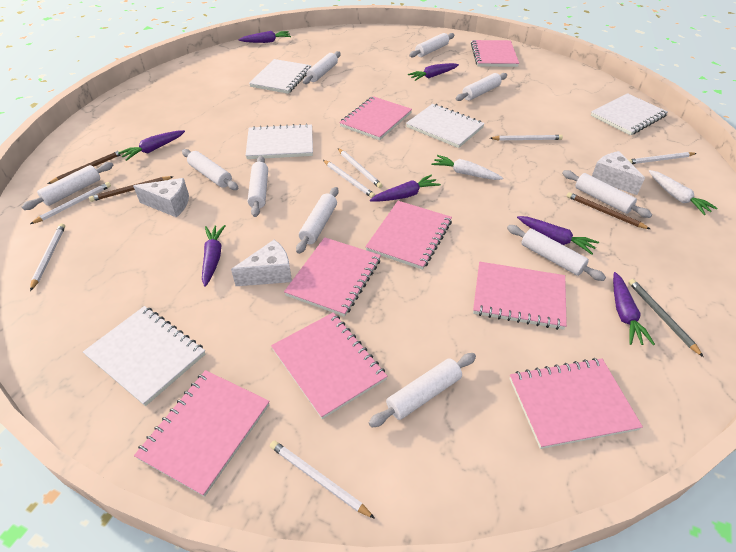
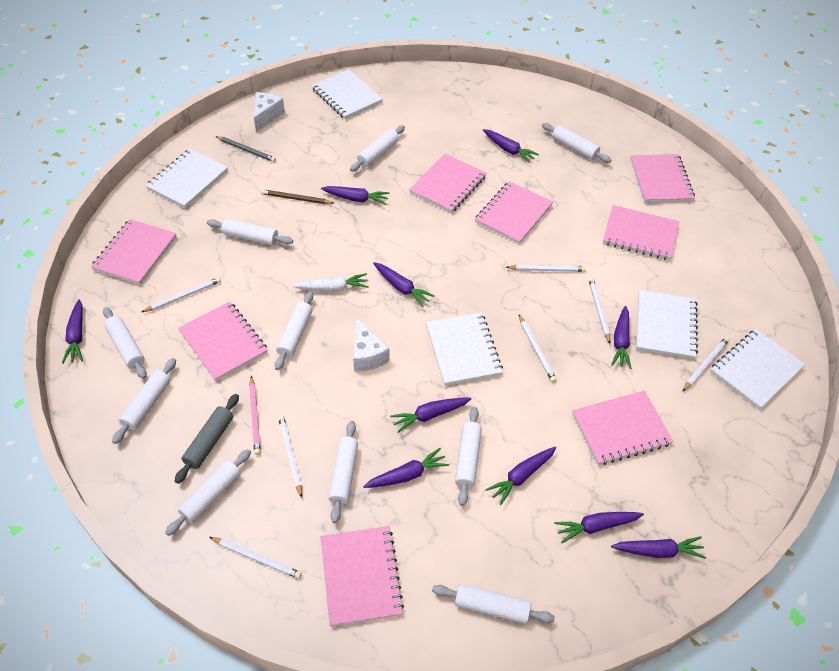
brown pencil: [47,149,124,184] [89,176,174,202] [567,192,650,229] = 3 -> [261,189,334,204] = 1
grey rolling pin: none = 0 -> [175,394,239,484] = 1
pink pencil: none = 0 -> [249,376,261,455] = 1
purple carrot: [118,130,185,161] [202,225,226,287] [238,31,291,43] [370,175,441,202] [408,63,459,81] [517,216,599,255] [613,272,655,345] = 7 -> [62,299,83,364] [321,186,390,205] [363,448,449,488] [373,262,435,307] [390,398,471,433] [483,129,539,163] [485,447,556,505] [554,512,644,543] [611,306,632,369] [611,536,706,559] = 10
white carrot: [432,155,503,180] [649,170,718,215] = 2 -> [293,273,369,292] = 1
white cheese: [133,178,189,218] [231,240,292,286] [592,151,645,195] = 3 -> [254,92,285,132] [353,318,390,372] = 2

